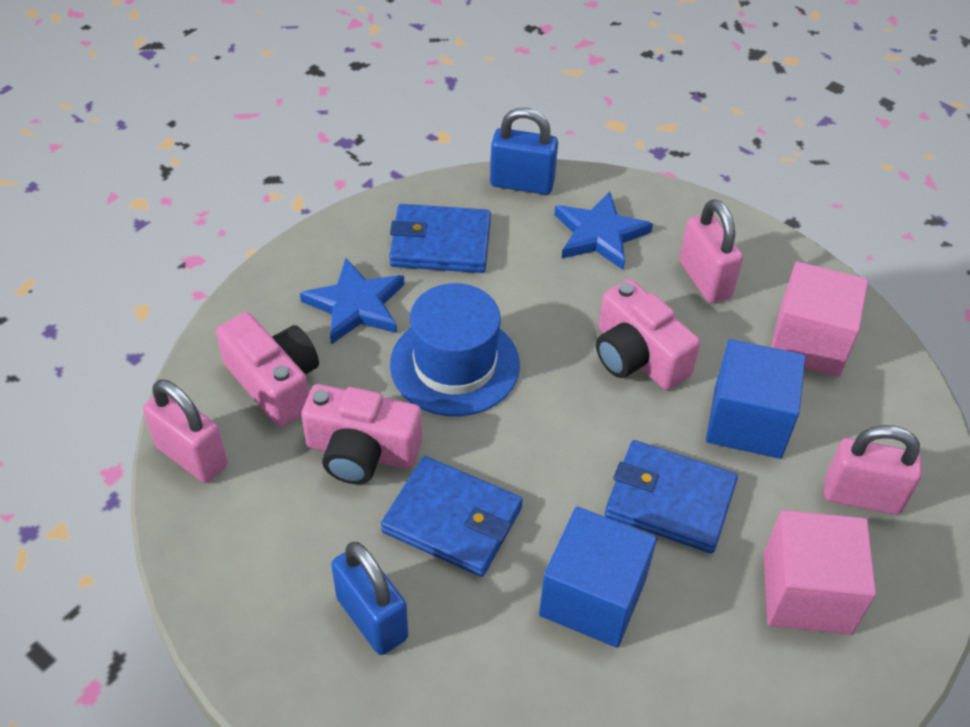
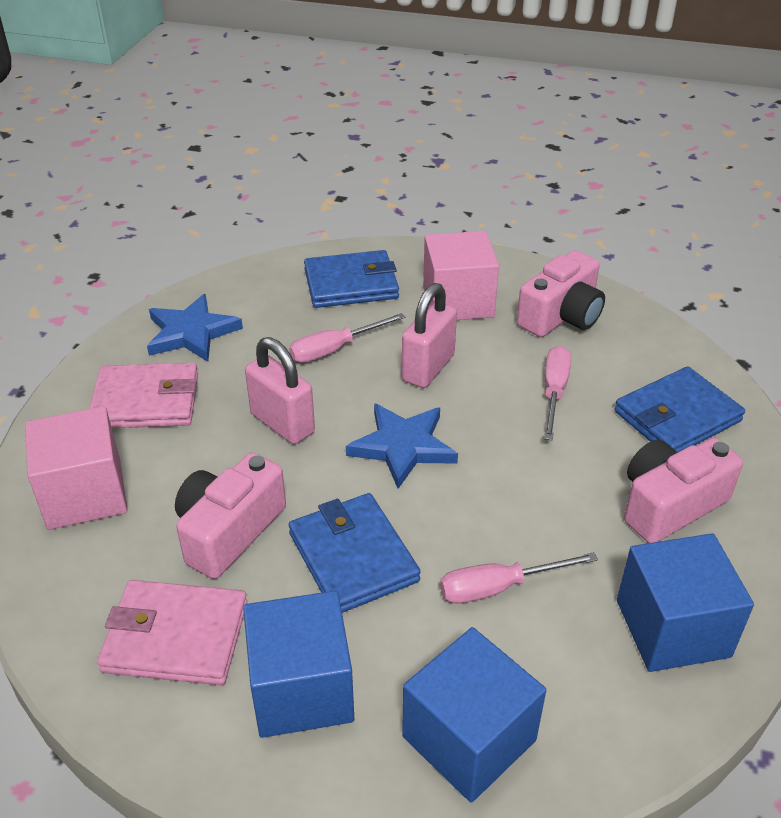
blue cube: [539,506,657,648] [706,339,806,459] = 2 -> [243,591,354,738] [402,627,546,803] [617,533,754,672] = 3
blue hat: [390,283,520,416] = 1 -> none = 0
blue padlock: [331,542,408,655] [490,108,558,195] = 2 -> none = 0
pink padlock: [143,379,227,483] [679,199,743,303] [824,425,922,515] = 3 -> [245,337,315,444] [402,283,457,388] = 2
pink screwdriver: none = 0 -> [289,313,405,363] [440,552,598,603] [544,346,571,440] = 3
pink wallet: none = 0 -> [89,363,198,428] [97,580,247,685] = 2

